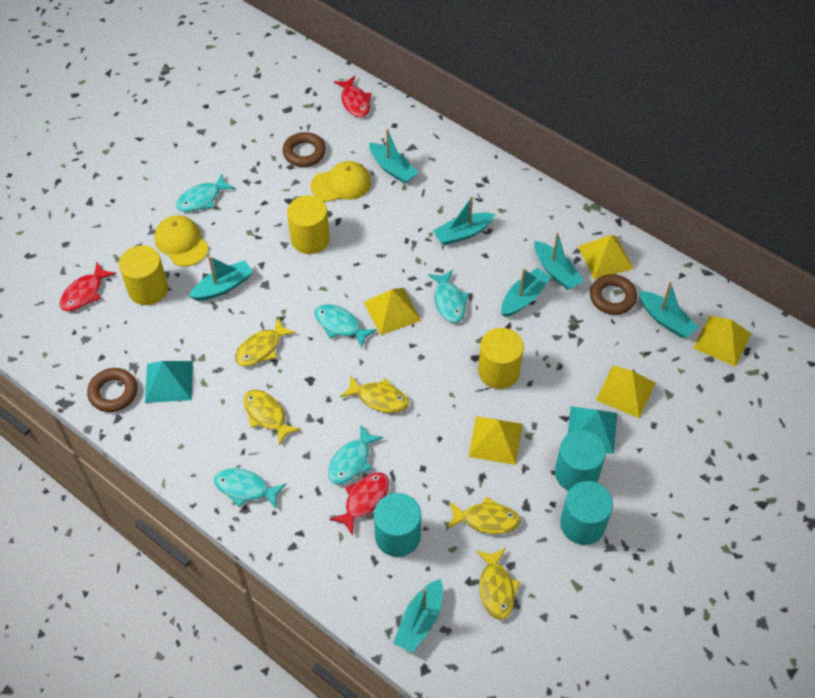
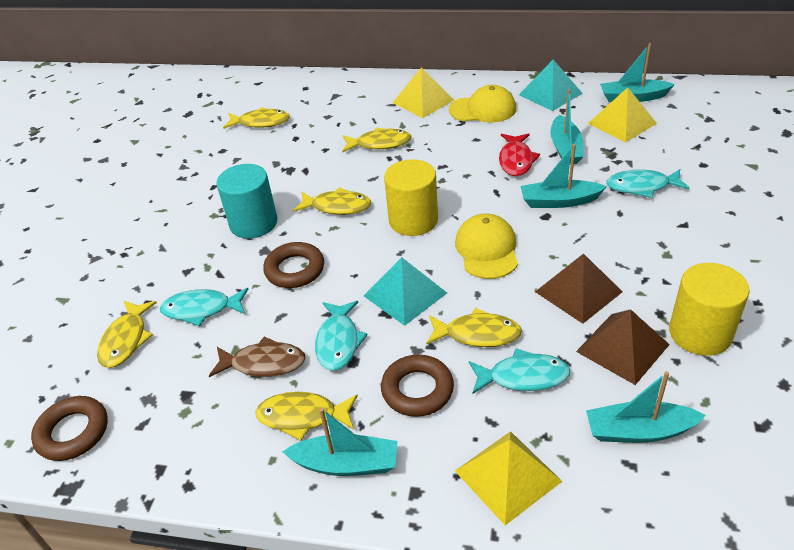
brown fish: none = 0 -> [209,337,306,377] = 1
brown pyramid: none = 0 -> [535,253,622,324] [576,309,670,385] = 2
red fish: [60,262,116,311] [330,472,389,535] [334,76,371,118] = 3 -> [499,133,540,176] = 1
turquoise boat: [189,256,253,301] [369,129,418,184] [394,579,443,653] [433,196,495,245] [501,268,551,317] [534,233,584,290] [639,282,699,338] = 7 -> [282,408,397,476] [521,144,607,208] [550,89,584,164] [586,371,706,443] [600,44,675,102] = 5
turquoise cylinder: [374,493,421,557] [555,430,606,491] [560,481,613,545] = 3 -> [217,164,277,239] = 1
turquoise fish: [176,174,235,212] [214,468,286,509] [315,304,377,348] [328,424,384,484] [428,270,469,323] = 5 -> [160,288,248,326] [315,301,368,371] [469,348,570,394] [606,169,690,198] = 4
yellow cylinder: [119,245,168,305] [287,195,330,254] [478,328,524,389] = 3 -> [384,159,438,236] [669,263,750,356] = 2
yellow fish: [235,317,296,366] [243,390,301,445] [340,375,409,413] [447,497,521,534] [476,548,520,620] = 5 -> [97,301,157,368] [223,107,290,129] [256,392,358,441] [293,187,371,215] [342,127,412,152] [426,308,522,347] = 6
yellow pyramid: [364,288,421,335] [469,416,522,465] [578,235,634,279] [596,365,656,418] [693,316,751,367] = 5 -> [393,67,454,118] [455,431,562,525] [588,87,657,142] = 3

